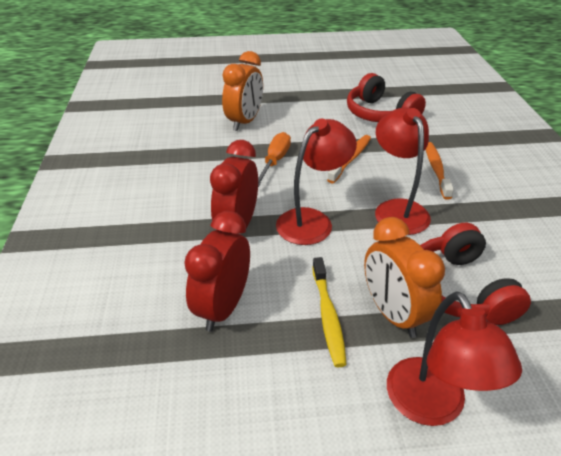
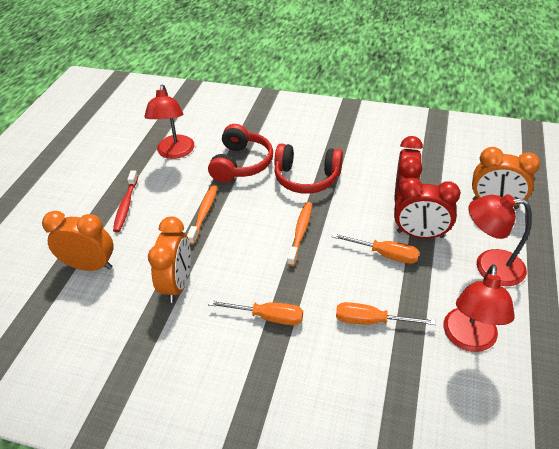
orange clock: [222,51,263,131] [364,217,445,338] = 2 -> [42,211,114,271] [148,217,191,303] [472,147,540,209] = 3
orange screwdriver: [258,132,291,187] = 1 -> [208,300,303,325] [332,233,419,264] [336,302,436,325] = 3
red toothbrush: none = 0 -> [113,170,138,232] = 1
yellow toothbrush: [312,257,347,367] = 1 -> none = 0

